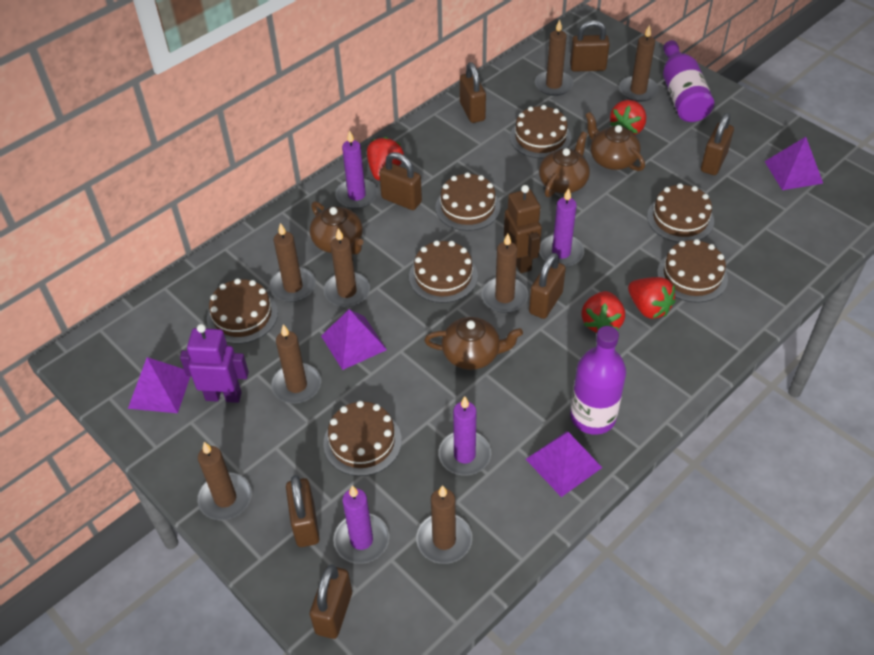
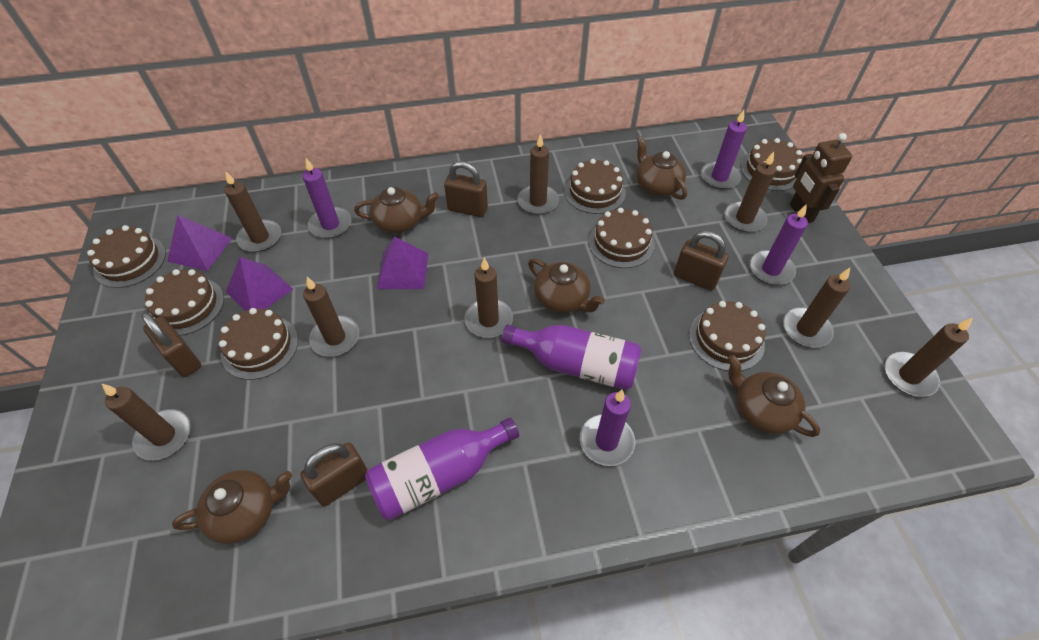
brown padlock: [286,475,320,547] [310,564,352,639] [379,152,422,210] [460,62,486,123] [529,253,566,319] [570,20,610,72] [701,113,734,175] = 7 -> [141,312,201,377] [301,443,368,506] [444,161,488,217] [674,231,728,291] = 4
brown teapot: [310,201,364,255] [424,317,523,370] [539,131,590,197] [585,112,645,171] = 4 -> [172,470,292,544] [354,187,439,233] [528,258,605,313] [636,136,687,200] [727,355,820,437] = 5
purple pyramid: [128,357,190,413] [321,309,387,370] [526,431,602,497] [764,137,823,190] = 4 -> [167,215,232,271] [226,257,293,311] [377,236,428,289] = 3
purple robot: [180,324,249,403] = 1 -> none = 0
red strawberry: [367,137,404,181] [581,291,625,333] [610,100,646,135] [628,277,676,319] = 4 -> none = 0

